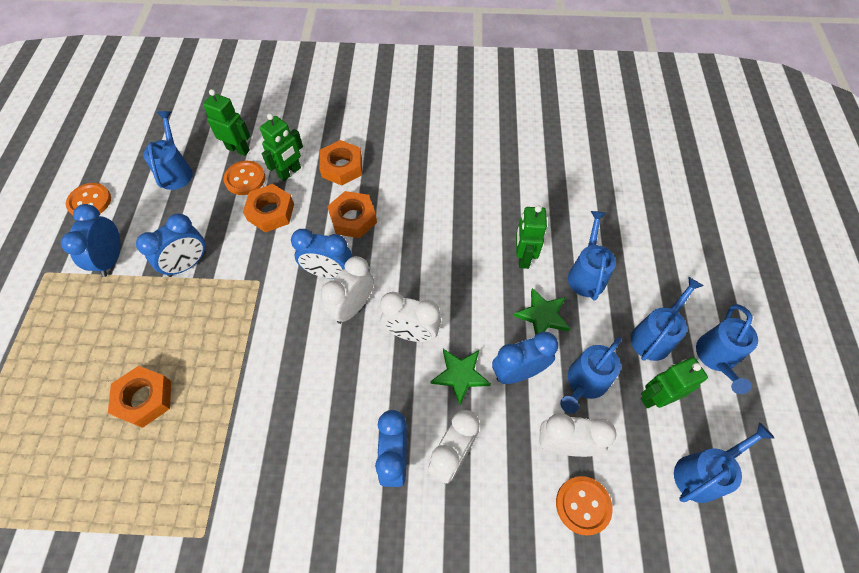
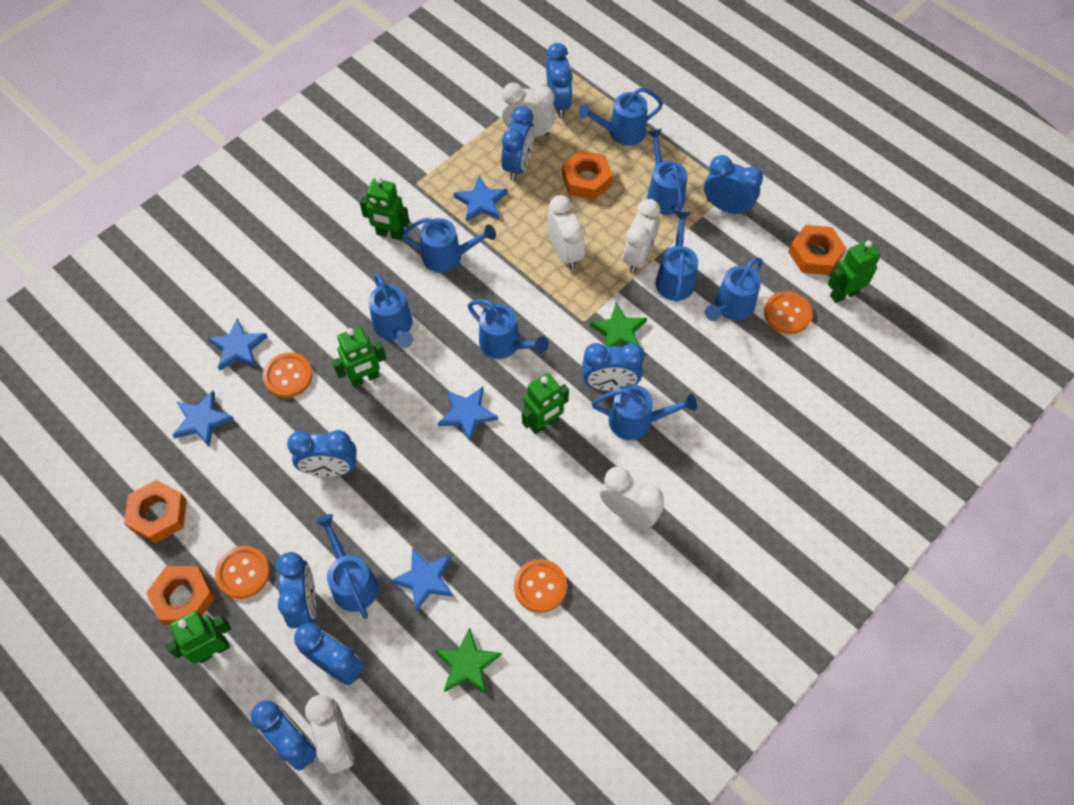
blue clock: [61,204,120,277] [136,214,206,277] [291,229,352,279] [375,410,407,487] [492,332,558,384] = 5 -> [251,701,317,771] [276,552,316,628] [287,430,357,477] [294,623,364,685] [501,106,535,181] [546,43,573,118] [582,343,645,391] [704,155,763,216] = 8
blue star: none = 0 -> [172,390,234,447] [208,318,268,371] [390,548,453,612] [438,387,498,442] [454,176,508,222] = 5
blue watering can: [143,111,193,190] [560,337,622,414] [568,211,616,300] [631,277,704,361] [674,422,775,503] [696,304,758,394] = 6 -> [316,514,378,619] [369,273,413,348] [402,218,496,273] [468,299,549,359] [579,87,663,146] [592,384,697,440] [647,129,687,215] [655,211,698,302] [705,258,763,321] = 9
green robot: [203,89,250,156] [260,113,303,181] [516,205,547,269] [641,357,708,408] = 4 -> [166,611,231,664] [332,326,386,387] [359,177,410,241] [522,373,569,434] [828,240,880,303] = 5
orange button: [66,183,111,215] [224,161,265,195] [556,476,613,536] = 3 -> [215,546,270,599] [263,352,313,398] [514,559,567,613] [764,291,812,334] = 4
white clock: [321,256,374,324] [380,292,441,342] [428,410,480,484] [539,413,616,457] = 4 -> [305,695,354,774] [502,83,556,137] [547,195,585,270] [600,467,664,528] [623,199,660,274] = 5

